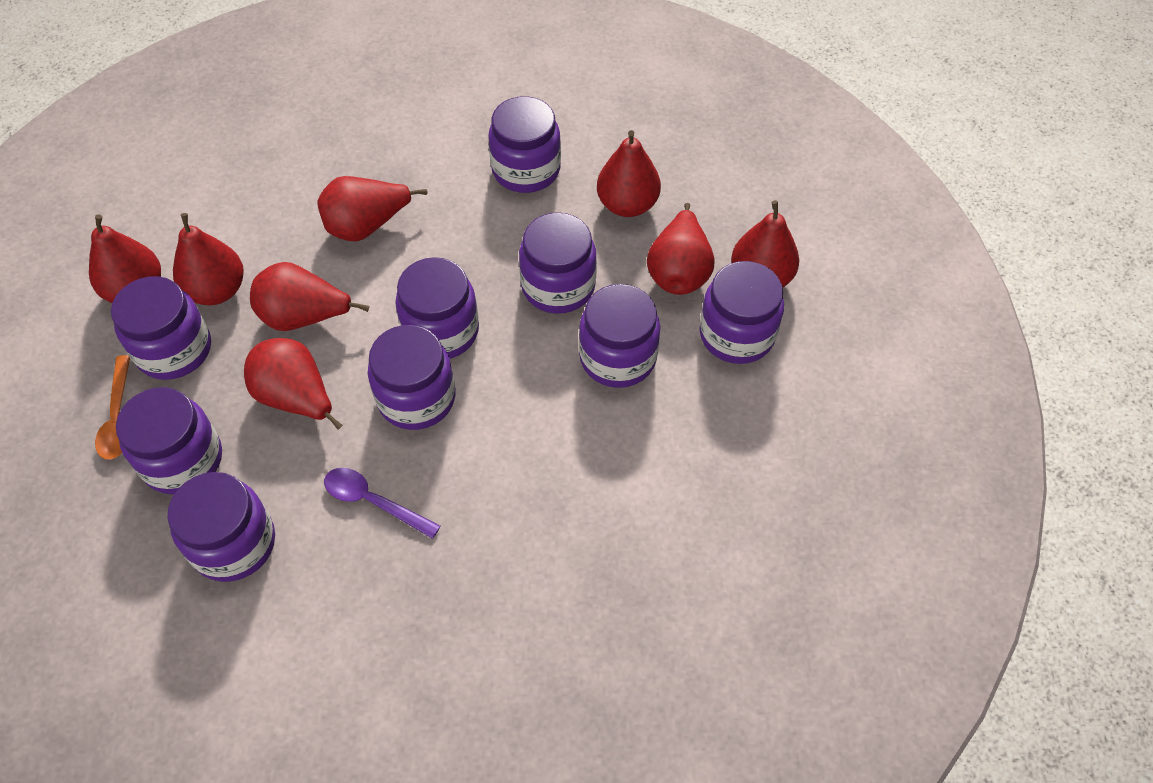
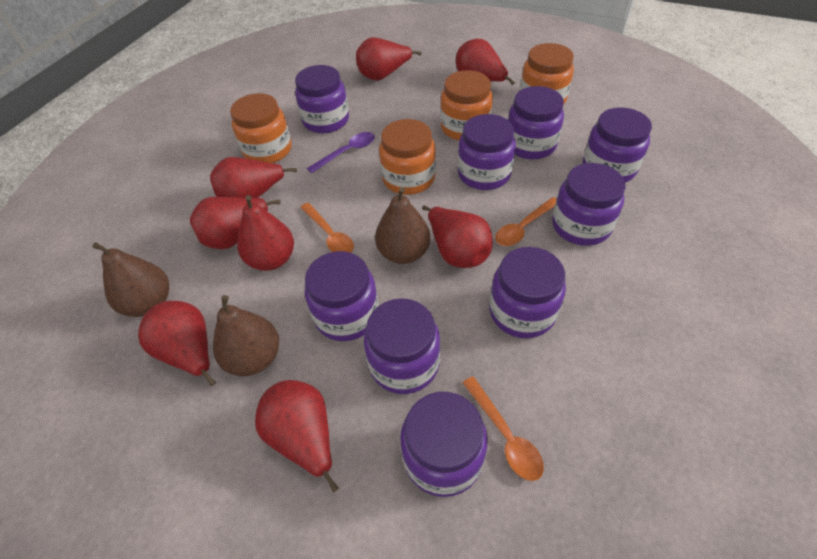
brown pear: none = 0 -> [93,242,169,317] [213,295,279,376] [375,187,431,264] = 3
orange jar: none = 0 -> [230,93,292,163] [379,119,436,195] [440,70,493,140] [520,43,574,105] = 4
orange spoon: [95,355,130,460] = 1 -> [300,203,354,253] [462,376,544,481] [495,197,557,246] = 3

